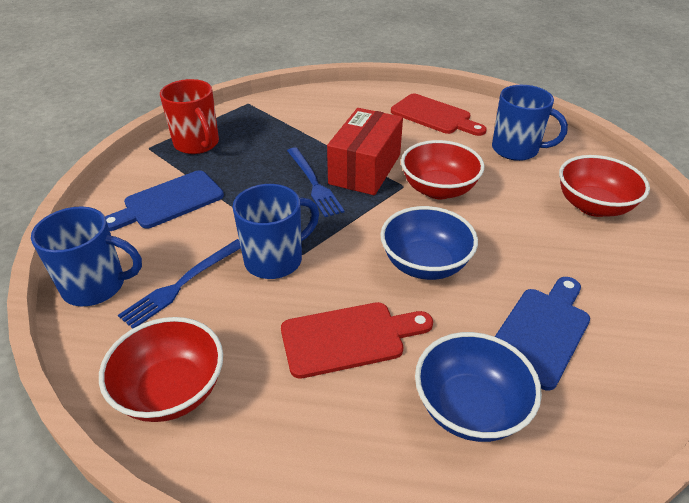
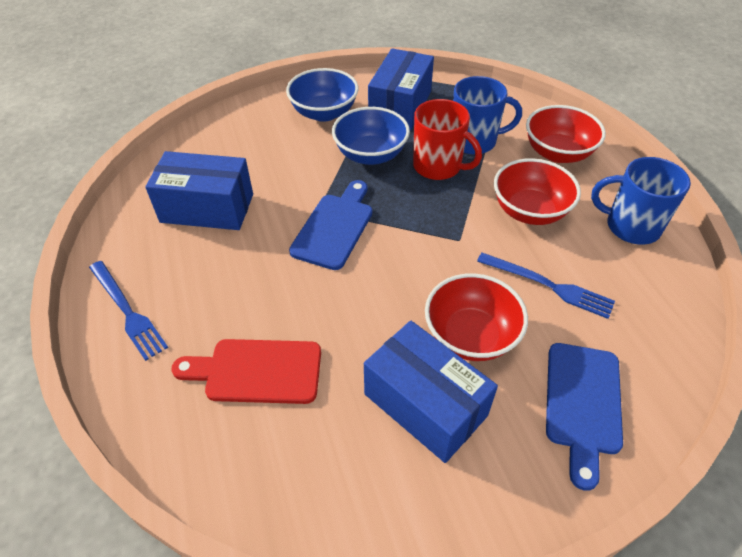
blue box: none = 0 -> [145,151,253,230] [364,321,498,463] [368,48,434,130] = 3
blue mug: [31,206,142,306] [233,184,319,279] [492,85,568,161] = 3 -> [453,76,522,155] [591,157,691,245] = 2
red box: [327,108,403,195] = 1 -> none = 0
red cutting board: [281,302,433,379] [391,94,487,136] = 2 -> [171,339,321,404] = 1

